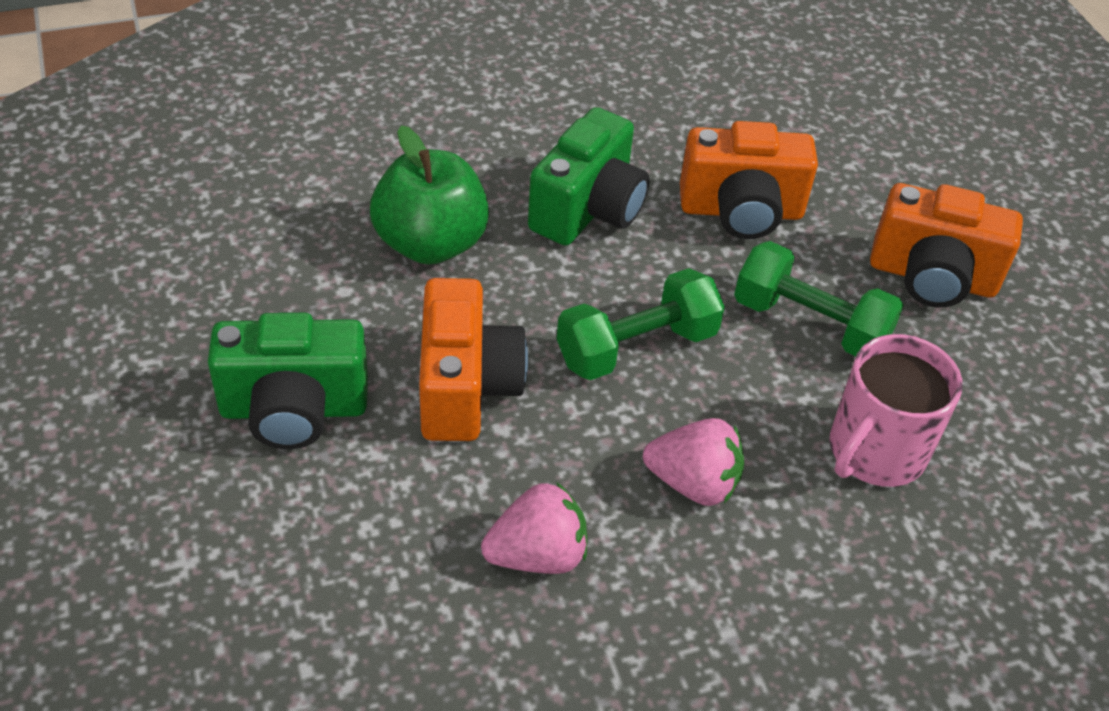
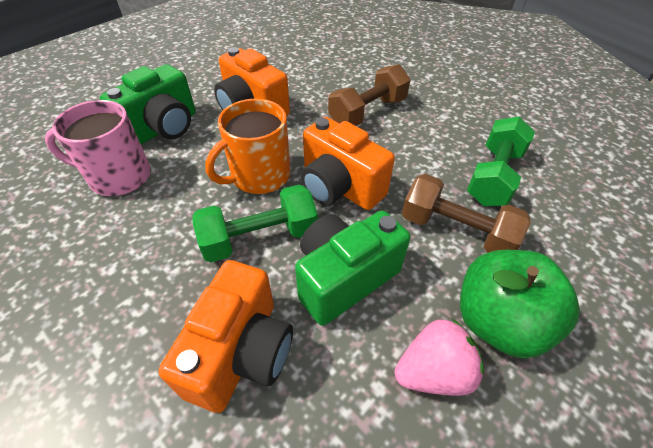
brown dumbbell: none = 0 -> [328,64,410,126] [402,174,530,253] = 2
orange mug: none = 0 -> [205,99,290,194] = 1
pink strawberry: [481,482,587,574] [643,418,744,506] = 2 -> [395,319,484,396] = 1

